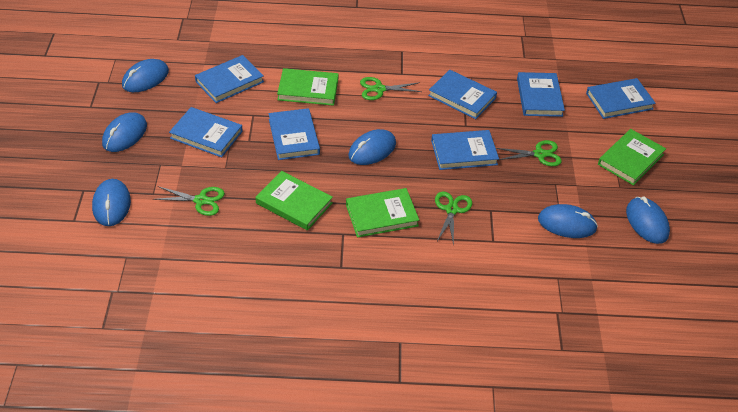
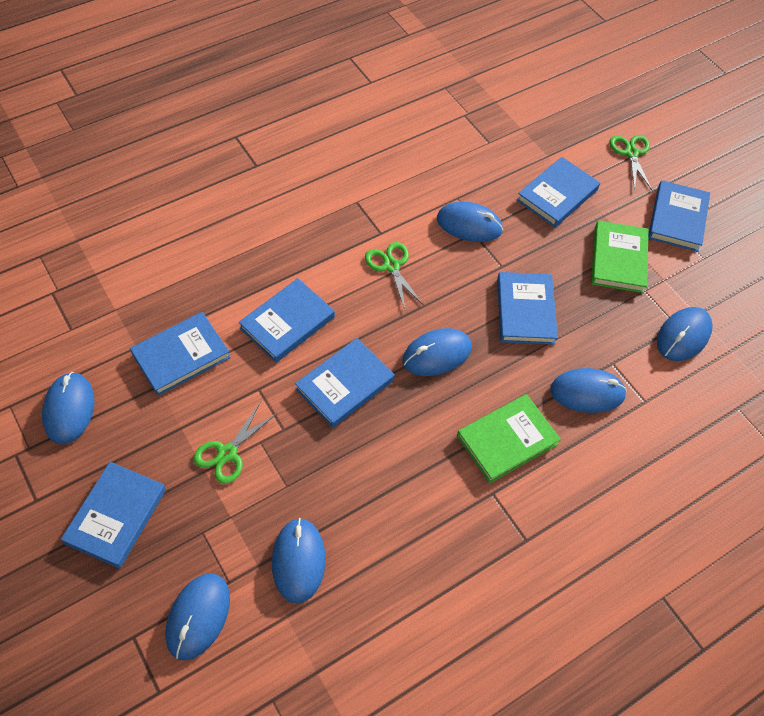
blue mouse: [92,179,131,226] [102,112,147,152] [122,59,169,92] [348,129,396,165] [538,204,598,238] [626,197,670,244] = 6 -> [42,372,95,445] [166,573,230,661] [272,518,326,604] [402,328,472,376] [437,202,503,242] [550,368,627,413] [657,307,713,361] = 7
green book: [256,171,333,230] [277,68,338,106] [346,188,419,238] [598,129,666,186] = 4 -> [457,394,561,483] [591,220,649,293] = 2
green scissors: [153,186,225,216] [360,77,422,100] [435,191,472,246] [496,140,562,166] = 4 -> [193,403,277,484] [365,242,423,309] [609,135,652,190] = 3

